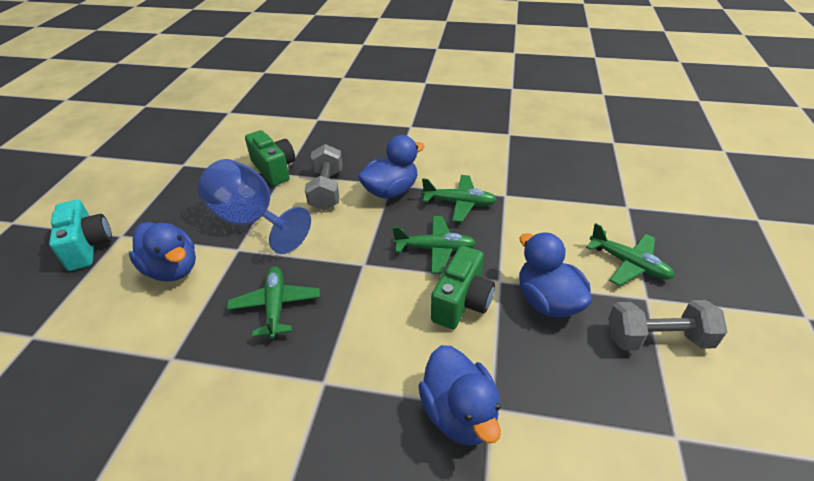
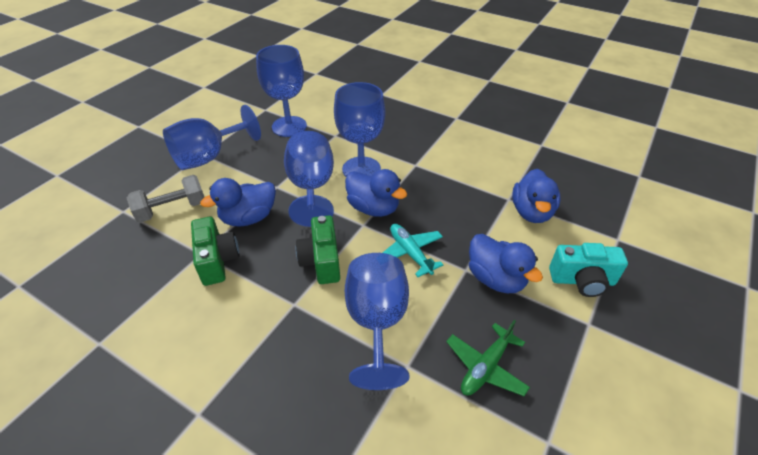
blue goblet: [198,159,311,254] = 1 -> [163,105,261,170] [256,45,307,137] [284,131,334,227] [334,82,385,177] [345,253,409,390] = 5
green plane: [227,267,320,339] [393,216,476,274] [422,175,497,222] [586,223,675,286] = 4 -> [446,320,530,396] = 1
grey dumbbell: [305,144,342,211] [608,300,728,351] = 2 -> [127,175,204,223] = 1
turquoise plane: none = 0 -> [383,224,443,277] = 1

